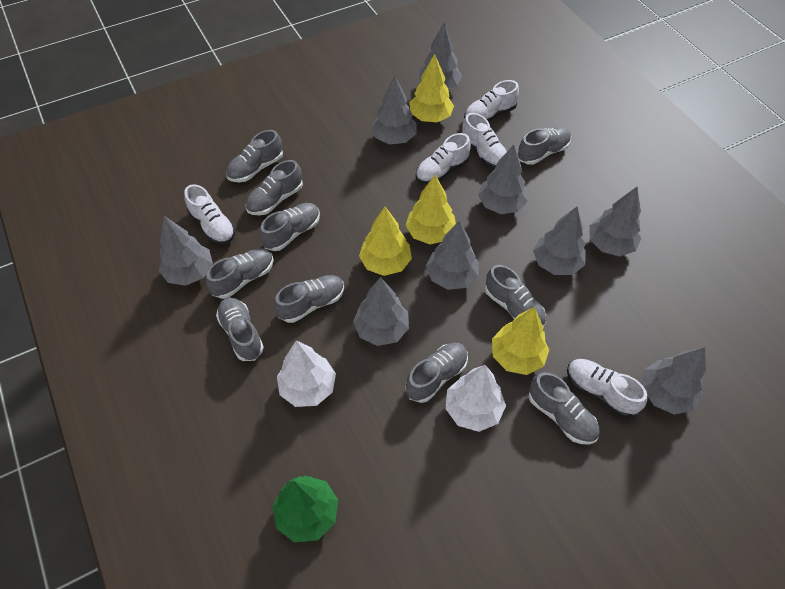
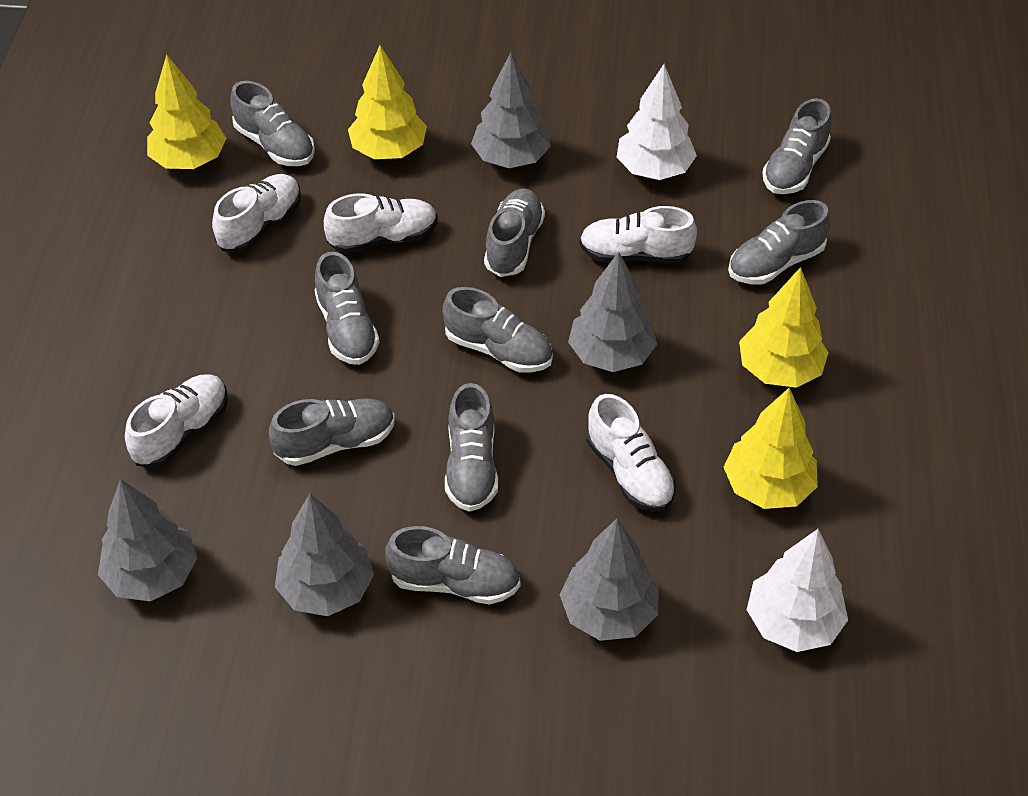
green tree: [272,476,338,542] = 1 -> none = 0
grey shoe: [206,248,274,299] [216,297,264,361] [226,130,283,182] [246,160,303,216] [260,203,320,251] [274,275,344,323] [405,343,468,403] [485,265,546,327] [517,127,571,165] [529,372,599,445] = 10 -> [230,81,315,166] [269,398,395,466] [315,252,380,365] [385,526,520,605] [442,287,553,373] [445,383,498,512] [484,189,545,277] [728,200,830,284] [762,98,831,194] = 9
grey tree: [159,216,213,286] [353,277,409,346] [371,75,417,145] [419,23,462,89] [426,221,479,290] [478,145,528,214] [533,207,585,275] [589,187,641,257] [642,347,706,415] = 9 -> [98,479,197,601] [275,494,374,616] [471,53,551,168] [559,518,658,641] [568,252,657,372] = 5

